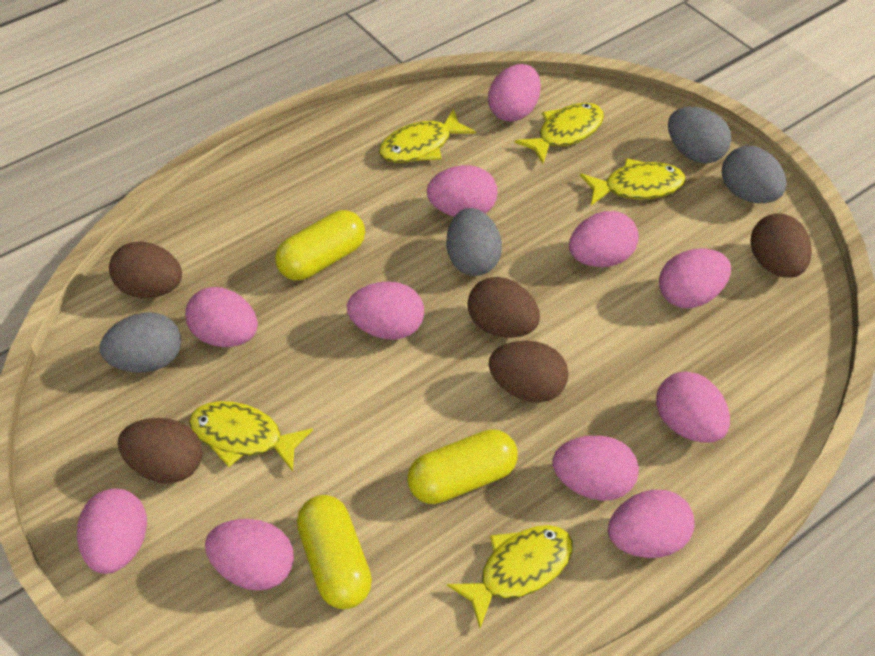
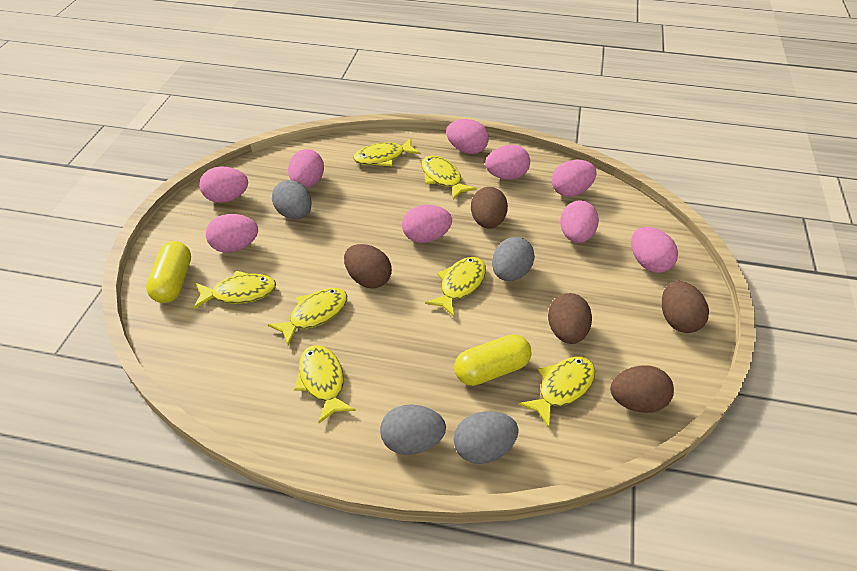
pink egg: [77,488,147,574] [185,287,258,347] [205,519,294,591] [347,281,424,340] [427,165,497,217] [488,64,541,122] [553,435,639,501] [569,211,639,267] [608,490,695,558] [656,371,730,443] [659,248,731,308] = 11 -> [199,167,248,203] [206,214,258,253] [288,149,324,188] [402,205,452,243] [446,119,489,154] [485,145,530,180] [551,160,596,197] [560,200,599,243] [631,227,678,273] = 9
yellow capsule: [275,210,365,281] [297,495,372,609] [407,429,518,504] = 3 -> [146,241,191,303] [454,334,531,386] = 2
yellow fish: [189,401,313,472] [379,109,476,163] [447,525,573,628] [515,103,604,164] [580,158,685,205] = 5 -> [194,271,276,309] [268,288,347,345] [294,345,356,423] [353,138,421,166] [421,156,477,200] [425,257,486,317] [519,357,595,427] = 7

